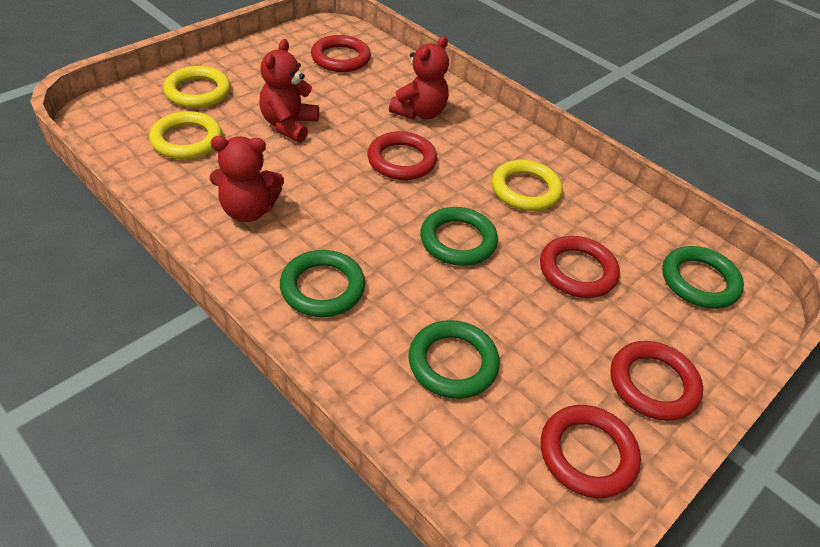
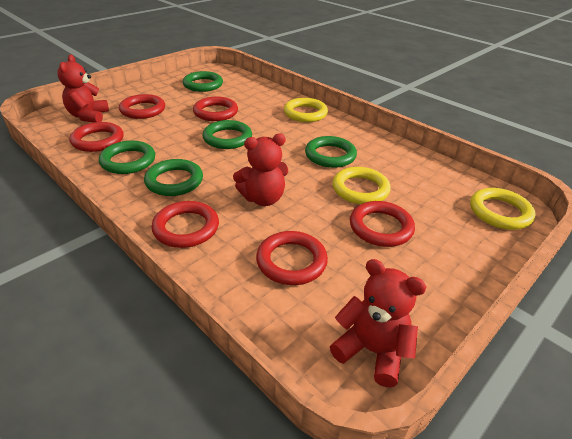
green ring: [280,250,365,317] [408,320,500,399] [420,207,498,266] [662,246,744,309] = 4 -> [99,141,155,174] [144,159,203,196] [183,71,223,92] [203,120,252,149] [305,136,357,168] = 5
red ring: [311,35,371,72] [367,131,437,180] [540,236,620,298] [541,405,641,498] [611,341,703,421] = 5 -> [70,122,124,152] [119,94,165,119] [151,201,219,248] [193,97,238,121] [256,231,328,285] [350,201,415,247] = 6

